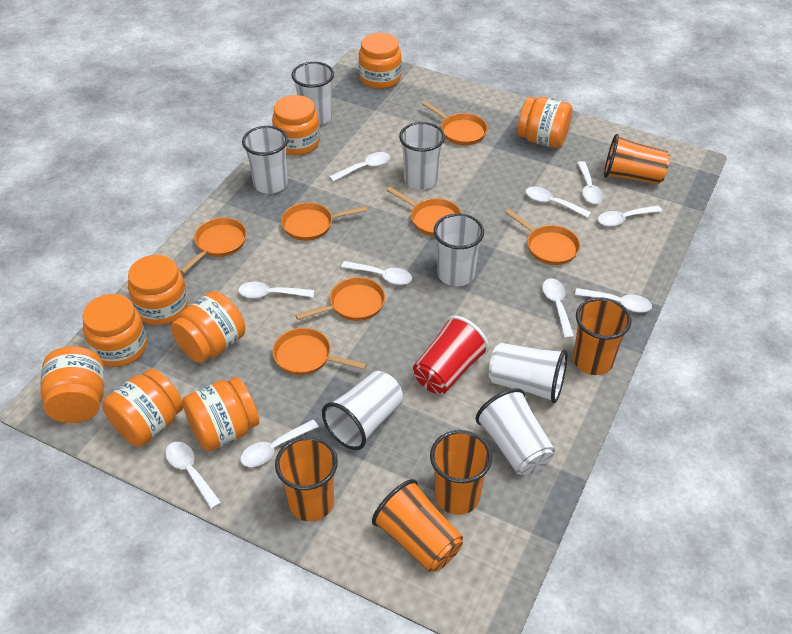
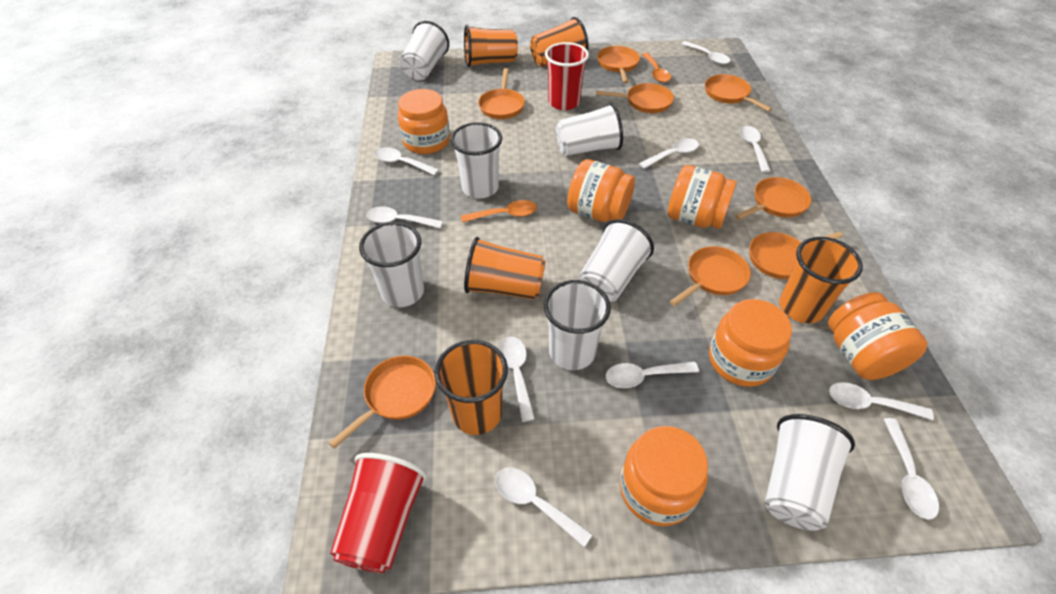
orange jar: [40,346,104,423] [82,294,147,367] [102,369,183,447] [128,255,188,325] [171,291,245,363] [182,377,259,451] [272,95,320,155] [359,33,402,89] [518,97,572,148] = 9 -> [397,89,450,154] [567,159,635,222] [620,426,708,526] [668,165,737,229] [709,299,792,387] [828,292,928,380] = 6
orange pan: [180,218,247,274] [272,328,367,375] [281,202,367,241] [295,277,385,321] [386,187,462,236] [421,101,487,145] [505,209,580,265] = 7 -> [329,356,436,449] [478,68,525,119] [596,83,674,113] [597,46,640,84] [670,246,751,306] [705,74,772,112] [735,177,811,220] [749,231,843,279] = 8
orange spoon: none = 0 -> [461,200,537,223] [642,53,671,83] = 2
red cup: [413,316,489,394] = 1 -> [330,453,427,573] [545,42,589,110] = 2

